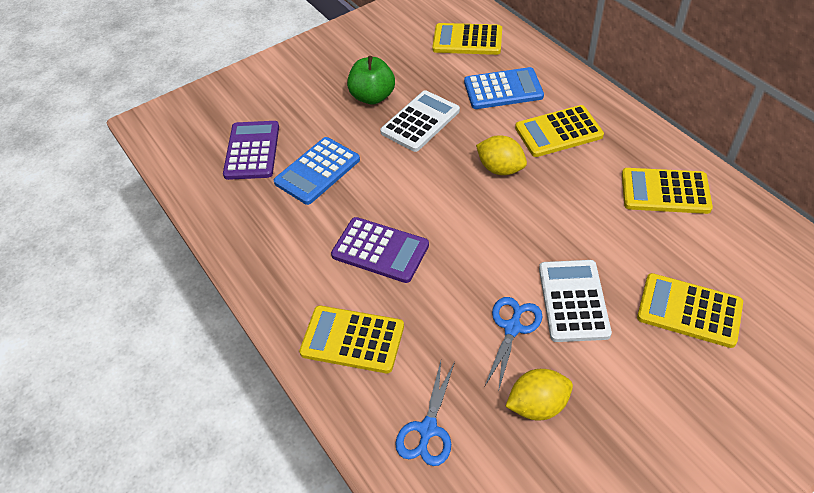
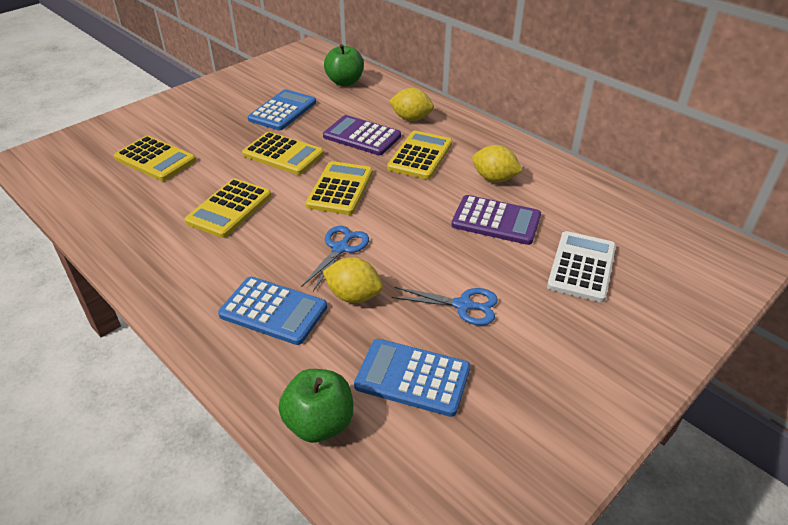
blue calculator: [274,137,360,205] [464,67,544,109] = 2 -> [218,277,327,345] [248,89,316,130] [354,339,470,417] = 3
green apple: [347,56,395,105] = 1 -> [278,369,354,443] [324,44,364,86] = 2
white calculator: [380,90,460,152] [539,260,612,342] = 2 -> [547,231,616,302] = 1
yellow lemon: [476,136,527,175] [505,369,573,420] = 2 -> [323,258,383,303] [389,88,434,121] [472,145,523,182] = 3

